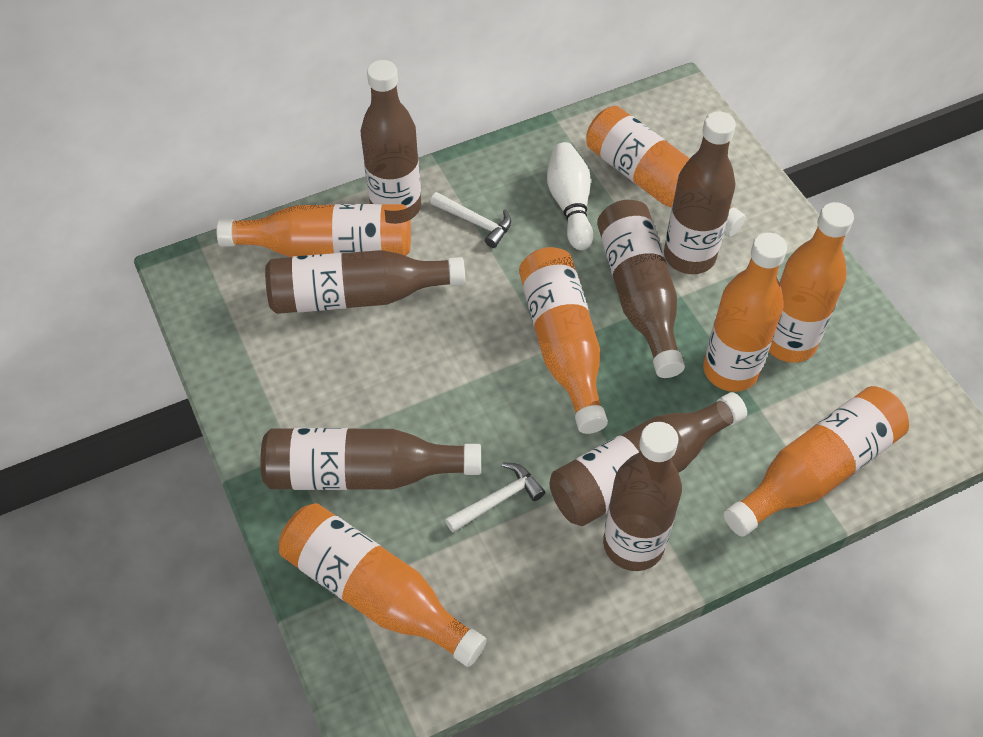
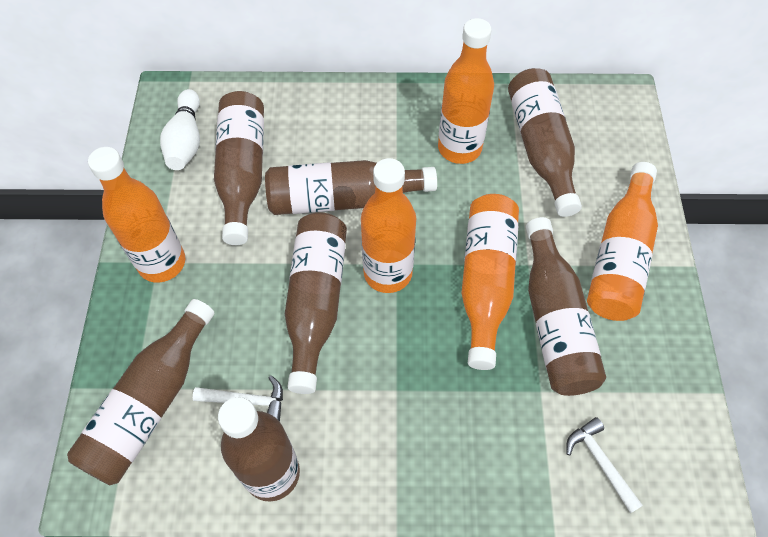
orange bottle: [216,204,411,257] [279,503,487,667] [519,247,608,434] [586,106,746,237] [703,233,787,392] [724,386,909,537] [769,202,854,363] = 7 -> [88,147,185,283] [361,158,416,293] [438,18,494,164] [461,194,519,370] [587,162,658,321] = 5

